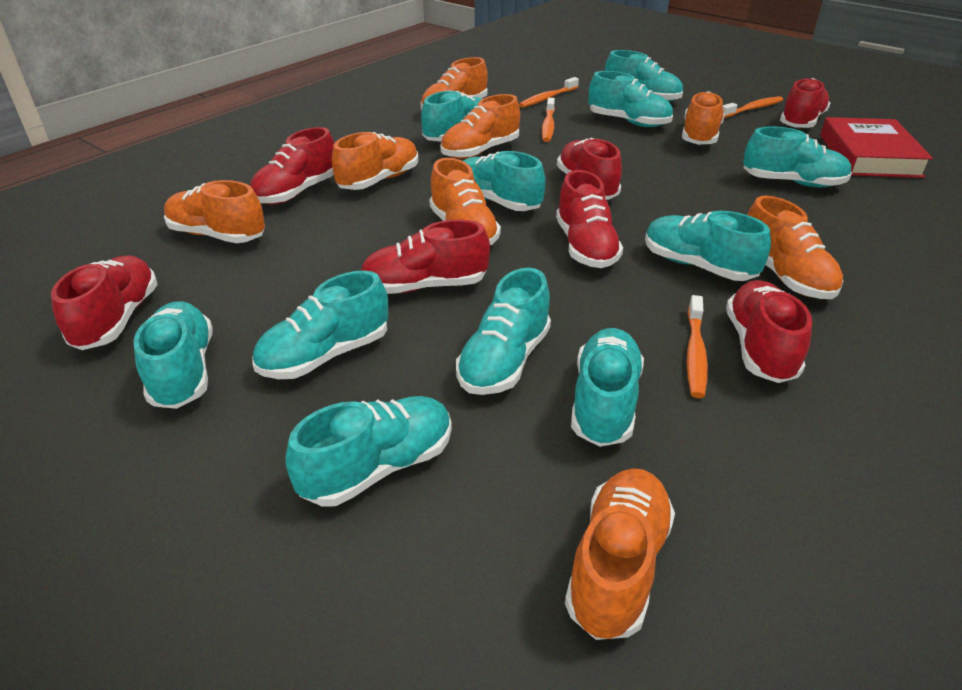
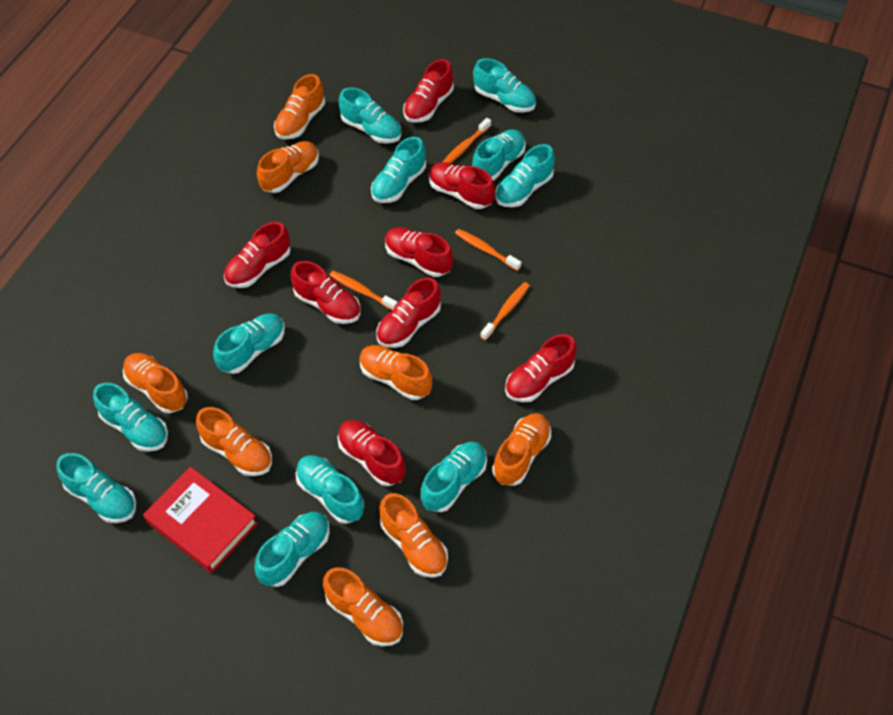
red shoe: [51,255,158,350] [250,127,334,205] [361,219,490,294] [556,170,623,268] [557,138,622,200] [726,280,812,383] [780,78,830,128] = 7 -> [224,222,290,288] [291,261,360,324] [337,420,406,486] [377,278,441,348] [385,227,453,277] [403,59,454,123] [429,162,495,209] [505,334,577,402] = 8

